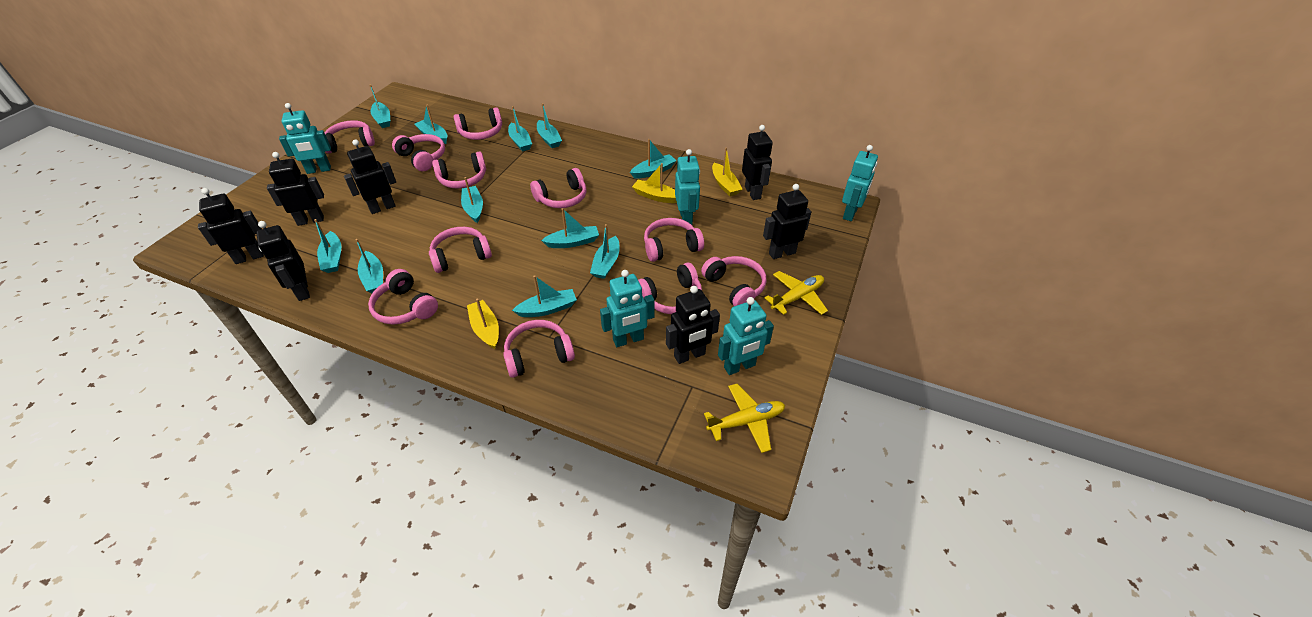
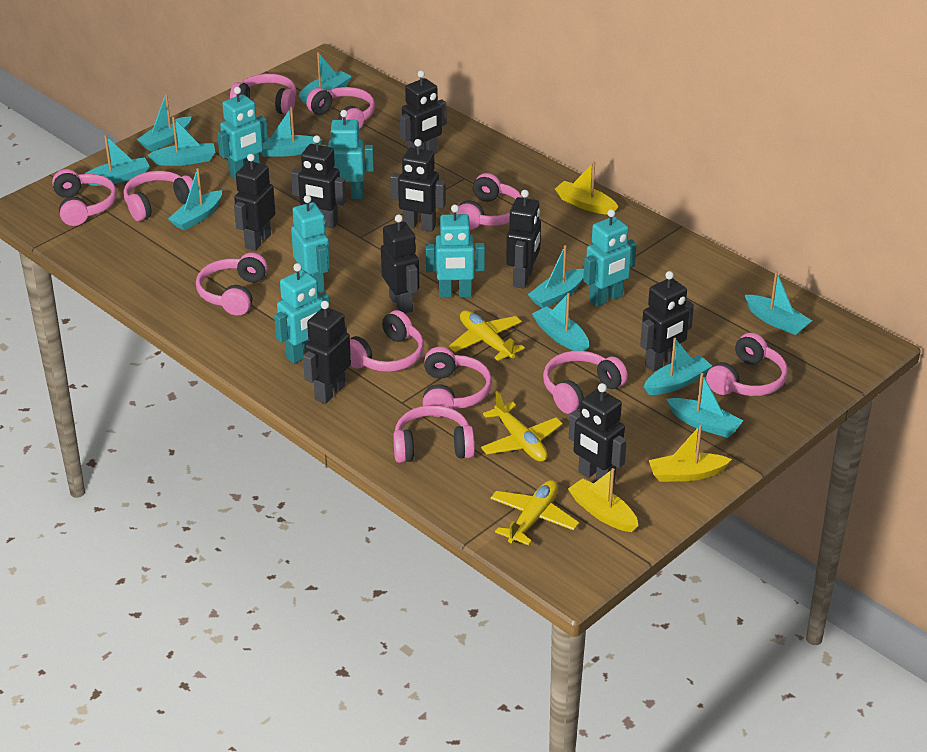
black robot: [198,188,264,264] [256,221,310,301] [267,152,324,226] [344,140,396,214] [666,286,720,364] [742,125,773,200] [763,184,811,259] = 7 -> [234,154,276,251] [291,135,346,228] [303,301,351,404] [381,214,419,314] [390,139,446,232] [400,70,446,154] [506,190,541,289] [569,383,627,482] [640,271,694,372] = 9
turquoise robot: [279,103,331,174] [600,270,655,347] [675,149,700,225] [718,297,774,375] [842,145,878,221] = 5 -> [217,87,268,179] [274,263,330,364] [291,195,330,293] [321,110,374,199] [426,205,485,298] [583,209,637,307] = 6
yellow plane: [704,384,785,453] [765,271,828,315] = 2 -> [448,310,525,361] [481,391,563,462] [490,480,579,545] = 3

